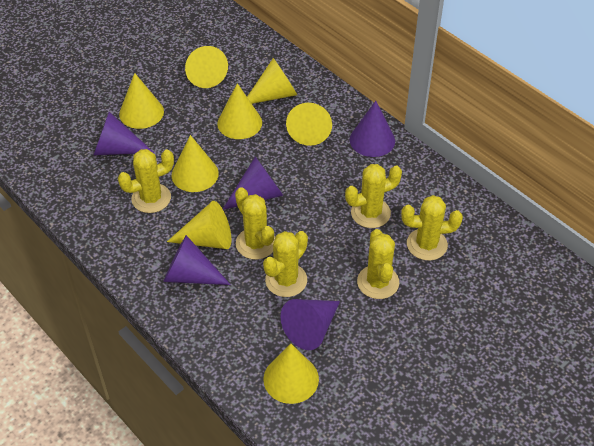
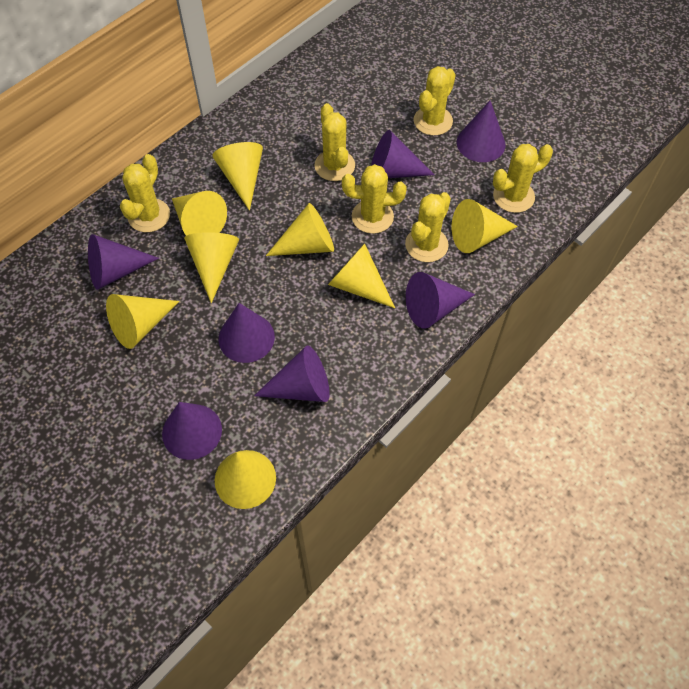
purple cone: [93,112,154,156] [163,235,231,285] [223,157,284,210] [280,299,340,350] [350,101,395,157] = 5 -> [88,234,159,290] [162,402,222,460] [219,303,275,363] [254,346,330,402] [371,130,435,178] [406,272,475,329] [457,100,506,162] = 7

